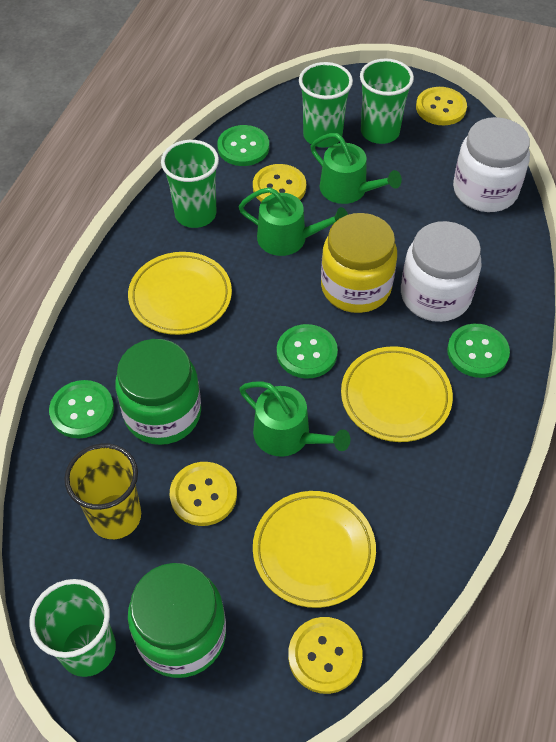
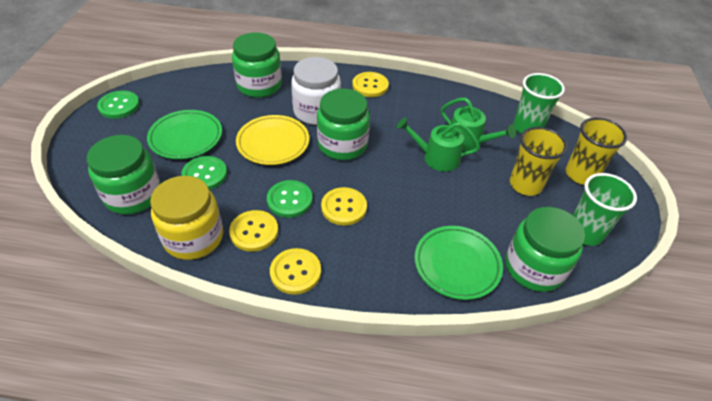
green button: [49,380,114,438] [217,125,269,166] [277,324,338,379] [447,324,510,378] = 4 -> [97,90,140,119] [181,156,227,190] [267,180,313,218] = 3
green cup: [29,579,116,677] [161,140,219,228] [299,62,353,147] [360,58,414,144] = 4 -> [513,73,565,134] [573,173,637,246] = 2
green jar: [115,339,201,445] [128,563,226,678] = 2 -> [87,135,161,214] [232,32,282,98] [317,89,370,160] [505,207,585,292] = 4
green plate: none = 0 -> [147,110,222,159] [415,226,503,300] = 2
green watering can: [238,187,348,256] [239,381,350,457] [311,133,402,204] = 3 -> [397,118,480,172] [441,98,516,151] = 2
white jar: [401,221,482,322] [453,117,530,212] = 2 -> [291,57,341,125] = 1
yellow cup: [64,443,141,539] = 1 -> [510,127,567,196] [566,117,627,185] = 2
yellow plate: [128,252,232,335] [253,491,376,608] [341,346,453,442] = 3 -> [236,115,309,165] = 1

